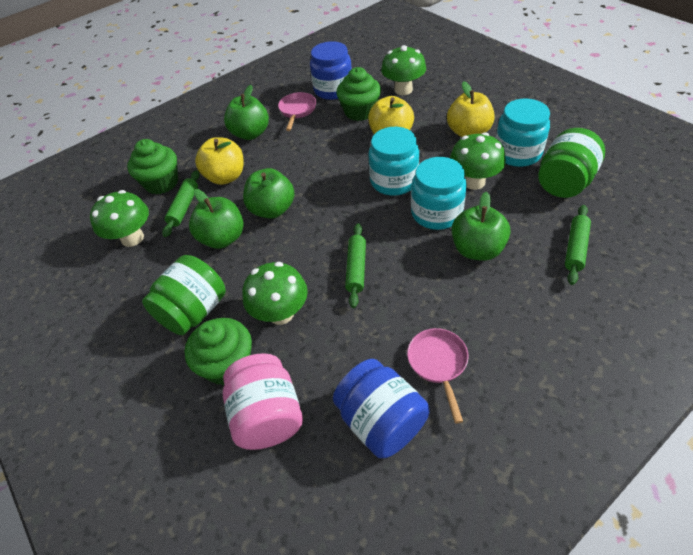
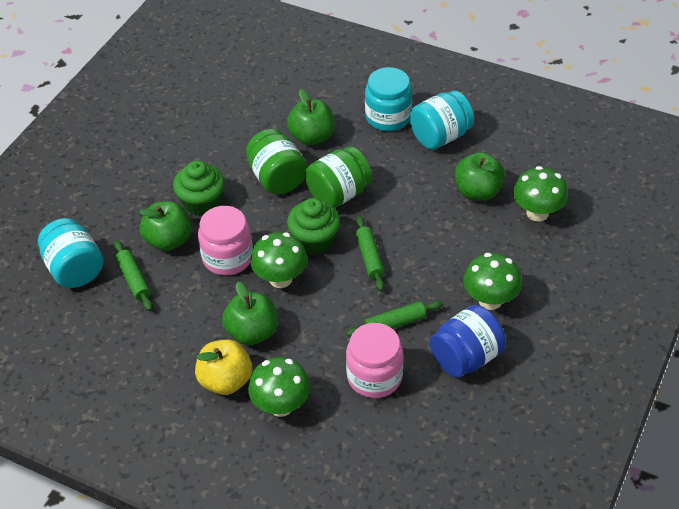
blue jar: [310,41,352,100] [333,359,430,458] = 2 -> [430,305,506,378] = 1
green cupcake: [127,139,178,194] [185,318,252,385] [336,67,381,121] = 3 -> [173,161,225,216] [287,198,340,254] = 2
pink jar: [223,353,303,450] = 1 -> [198,206,253,276] [346,323,404,398] = 2
pink pan: [278,92,316,131] [407,328,469,424] = 2 -> none = 0
yellow apple: [195,137,244,185] [368,96,414,134] [447,81,495,137] = 3 -> [195,340,252,395] = 1

